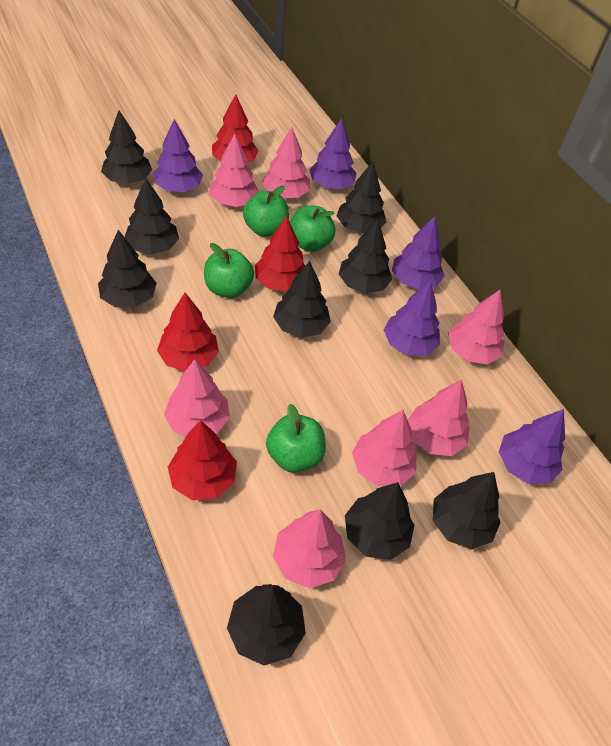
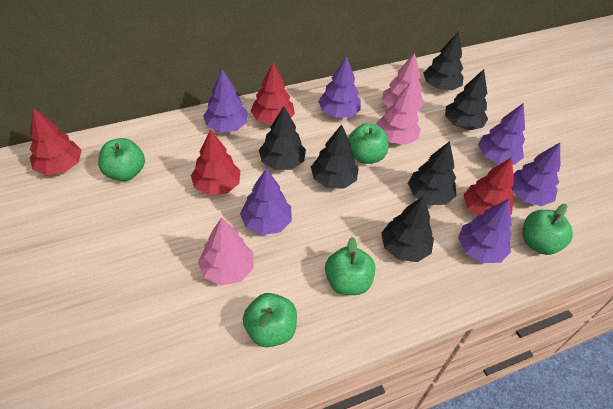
black tree: [98,230,157,308] [101,110,152,184] [125,178,179,255] [227,584,306,666] [273,261,331,338] [337,161,386,233] [339,219,392,293] [345,482,414,560] [433,472,501,549] = 9 -> [259,106,306,170] [311,124,359,189] [381,196,434,262] [408,141,456,205] [423,31,463,90] [445,69,488,130] = 6
green apple: [204,243,254,298] [243,186,289,237] [266,404,326,473] [290,206,335,252] = 4 -> [98,138,145,181] [243,293,297,347] [325,237,375,295] [348,123,389,164] [523,204,573,255] = 5
pink tree: [164,359,230,436] [209,134,259,207] [262,127,310,198] [273,509,346,588] [352,410,417,486] [408,380,470,456] [448,290,505,364] = 7 -> [198,217,254,286] [376,82,421,145] [382,53,424,112] = 3
purple tree: [153,119,203,192] [309,118,356,189] [384,281,440,355] [392,216,444,289] [499,409,565,484] = 5 -> [203,69,248,132] [240,168,292,235] [318,56,361,118] [458,199,512,263] [478,103,525,165] [511,143,560,206] = 6

